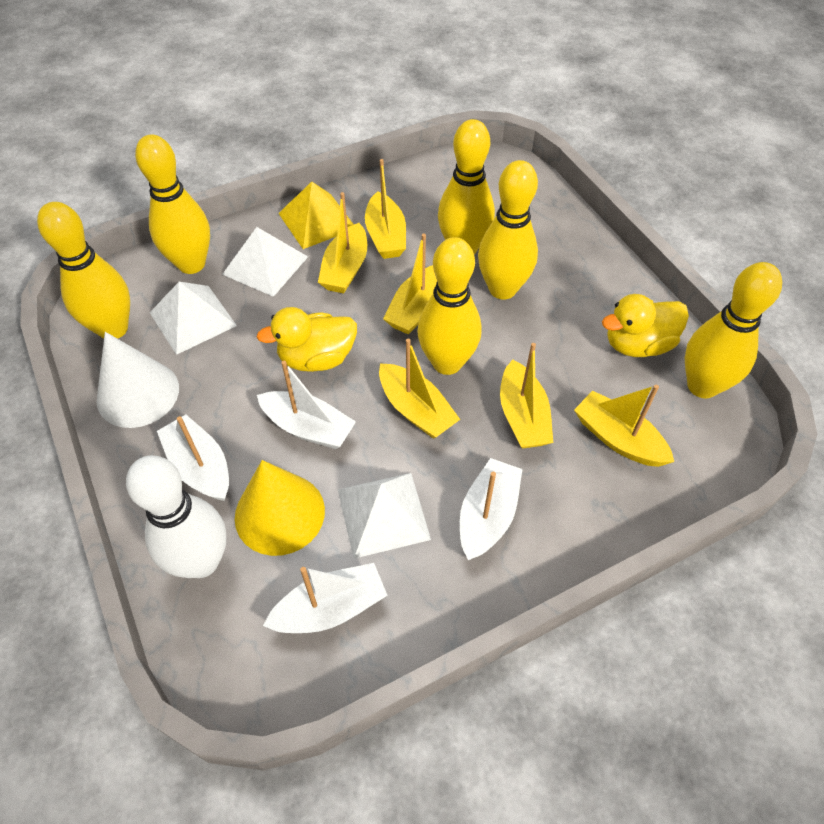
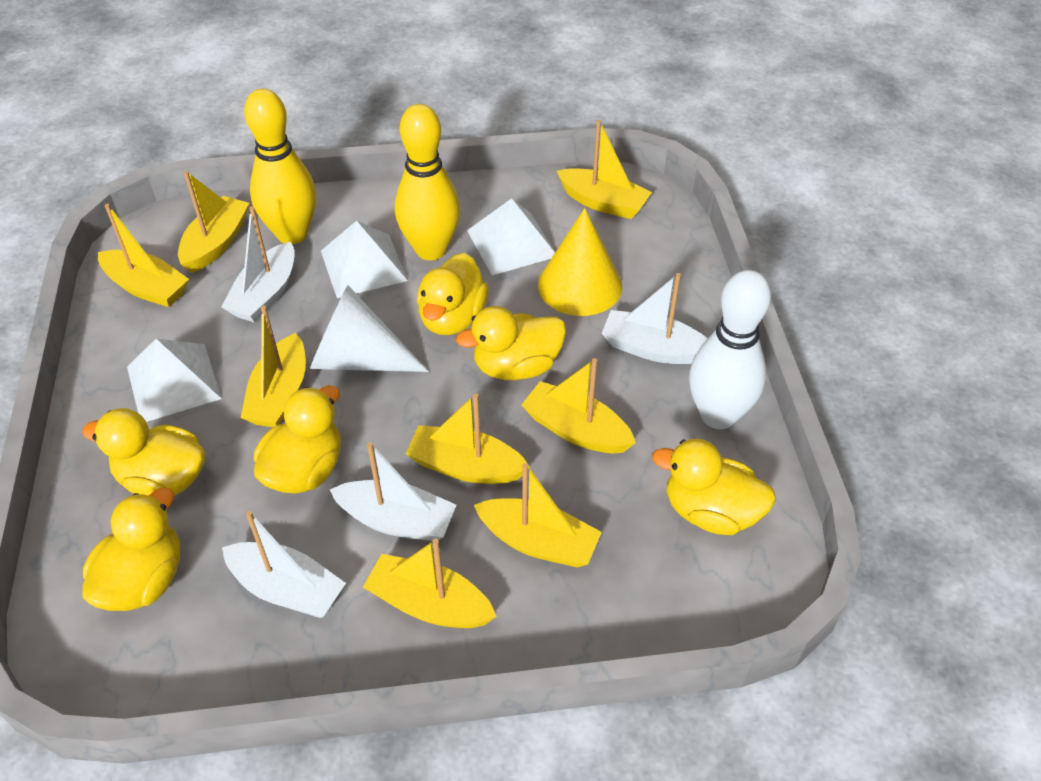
yellow boat: [318,192,367,293] [365,159,406,259] [379,339,460,439] [383,234,437,335] [500,343,553,449] [574,385,674,467] = 6 -> [98,204,189,307] [178,171,250,273] [241,306,306,427] [363,539,497,628] [406,393,530,484] [474,463,602,567] [522,358,636,453] [557,120,652,219] = 8
yellow bowling pin: [37,202,130,339] [135,135,210,274] [417,237,482,375] [438,119,495,255] [478,160,538,300] [685,262,782,398] = 6 -> [244,89,316,244] [395,104,460,260] = 2
yellow duck: [256,307,357,372] [602,294,689,357] = 2 -> [82,408,205,496] [82,488,180,611] [253,385,341,494] [417,253,489,335] [456,306,566,380] [652,439,776,535] = 6
yellow pyramid: [278,182,354,249] = 1 -> none = 0

